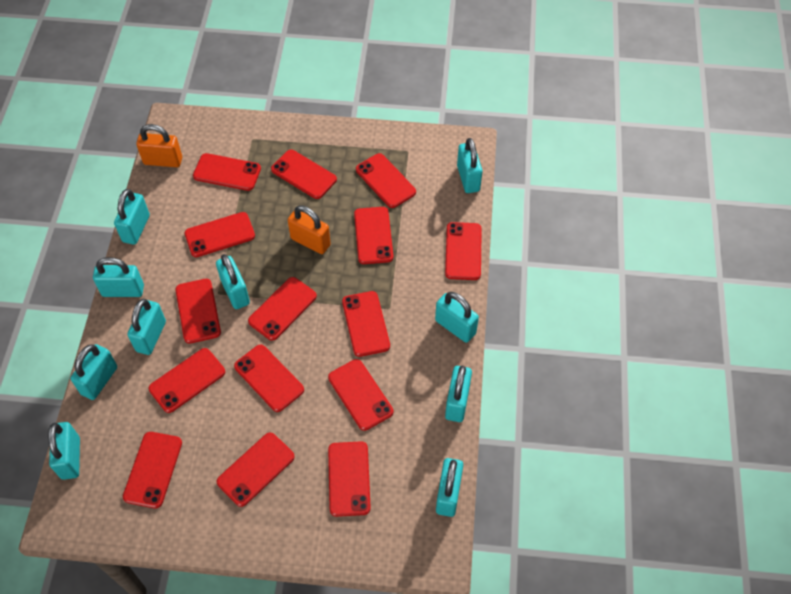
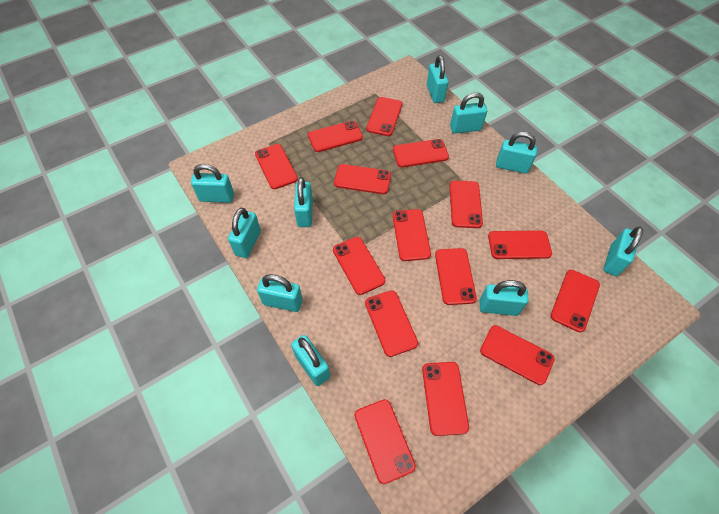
orange padlock: [136,124,182,167] [288,206,331,254] = 2 -> none = 0

